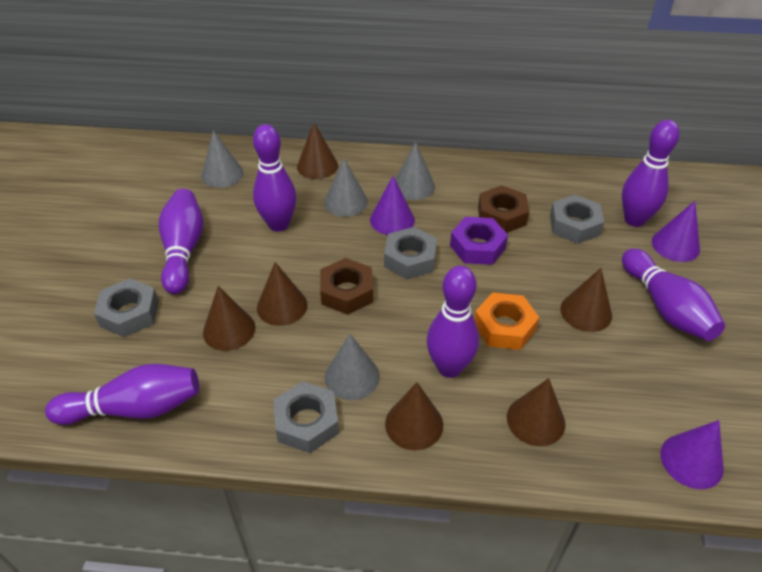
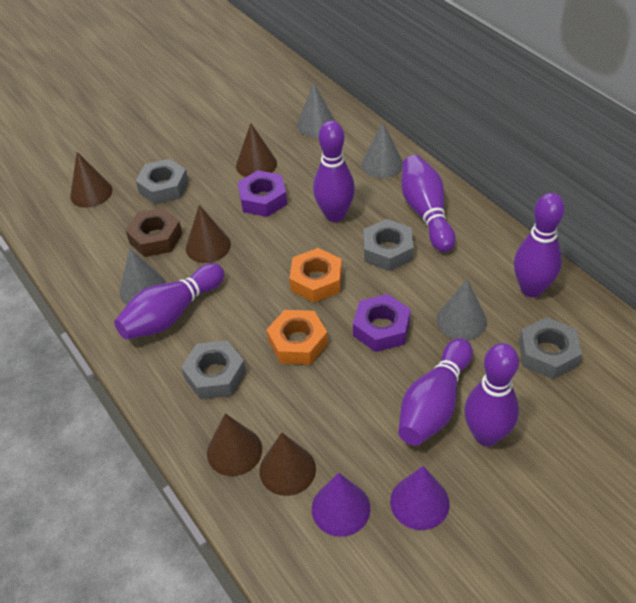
brown cone: [203,286,255,351] [257,262,307,326] [297,123,338,179] [385,382,443,450] [507,378,565,446] [560,268,612,332] = 6 -> [70,152,112,208] [186,205,231,263] [207,413,262,476] [236,123,277,177] [259,432,316,496] = 5
brown nut: [320,258,373,315] [478,185,529,233] = 2 -> [125,208,182,257] = 1
orange nut: [474,292,539,350] = 1 -> [266,310,328,365] [289,248,342,303] = 2
purple cone: [370,176,415,235] [652,201,700,262] [661,420,724,489] = 3 -> [312,473,370,537] [390,466,450,530] = 2
purple nut: [450,217,508,265] = 1 -> [238,170,287,217] [353,294,411,352] = 2

